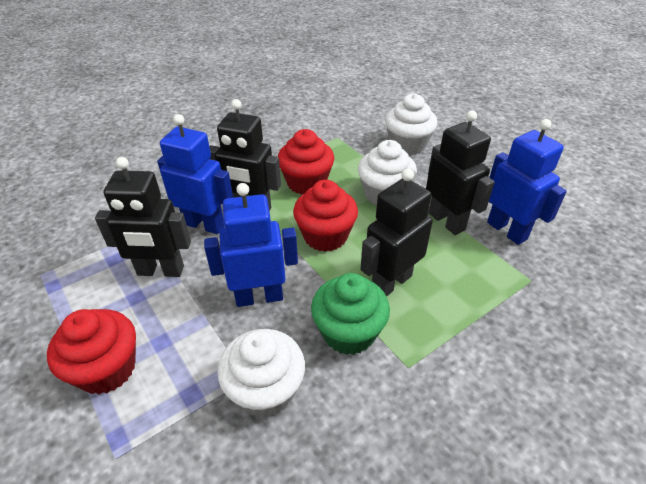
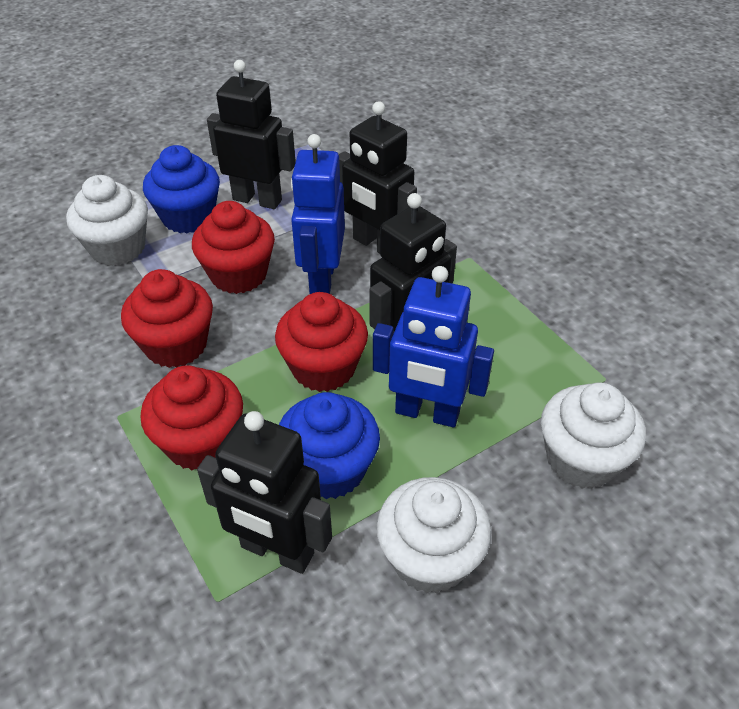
blue cupcake: none = 0 -> [143,145,220,234] [279,392,380,499] = 2
blue robot: [157,114,233,234] [204,183,298,307] [487,119,567,245] = 3 -> [291,134,345,294] [373,266,494,427] = 2
green cupcake: [311,273,390,355] = 1 -> none = 0
red cupcake: [47,309,136,395] [278,129,334,195] [293,180,358,252] = 3 -> [121,269,213,368] [140,365,243,471] [192,201,275,294] [275,292,368,392] = 4

